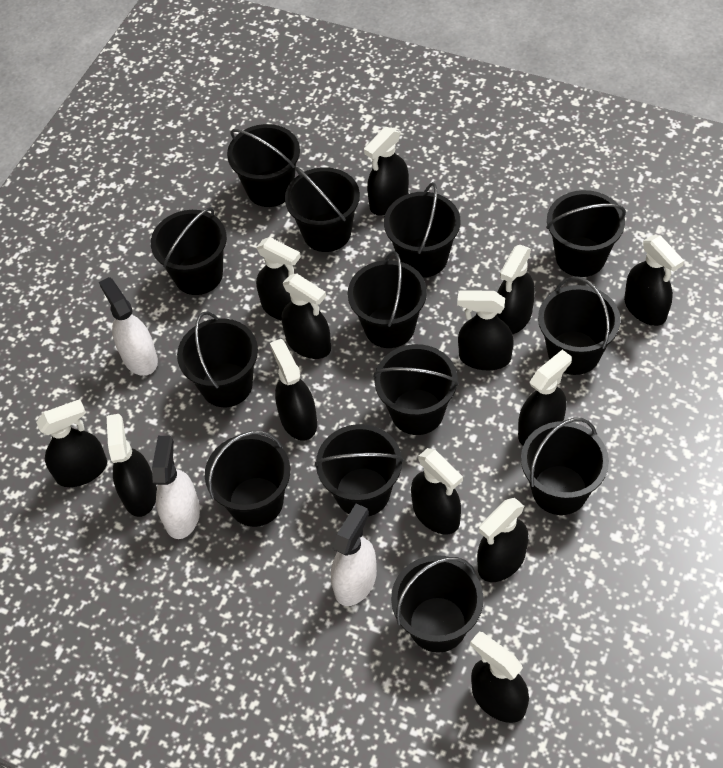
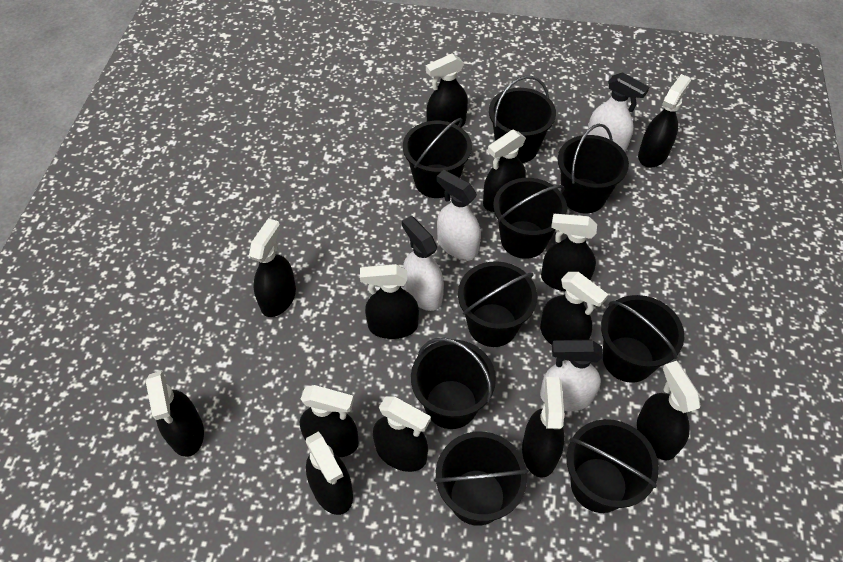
black bucket: [151,207,227,295] [177,311,258,407] [205,431,290,527] [227,124,300,207] [285,167,360,252] [315,424,404,517] [348,251,427,348] [373,344,459,435] [384,182,461,278] [391,555,484,653] [521,418,609,515] [538,276,621,375] [546,190,626,277] = 13 -> [403,118,472,198] [411,338,496,429] [434,431,529,526] [458,261,537,347] [489,76,556,163] [493,178,567,259] [558,124,629,213] [567,419,659,513] [601,295,684,383] = 9
white spray bottle: [99,277,158,376] [152,436,200,539] [331,504,377,606] = 3 -> [402,216,444,311] [437,170,481,260] [540,340,603,411] [588,72,649,152] = 4

